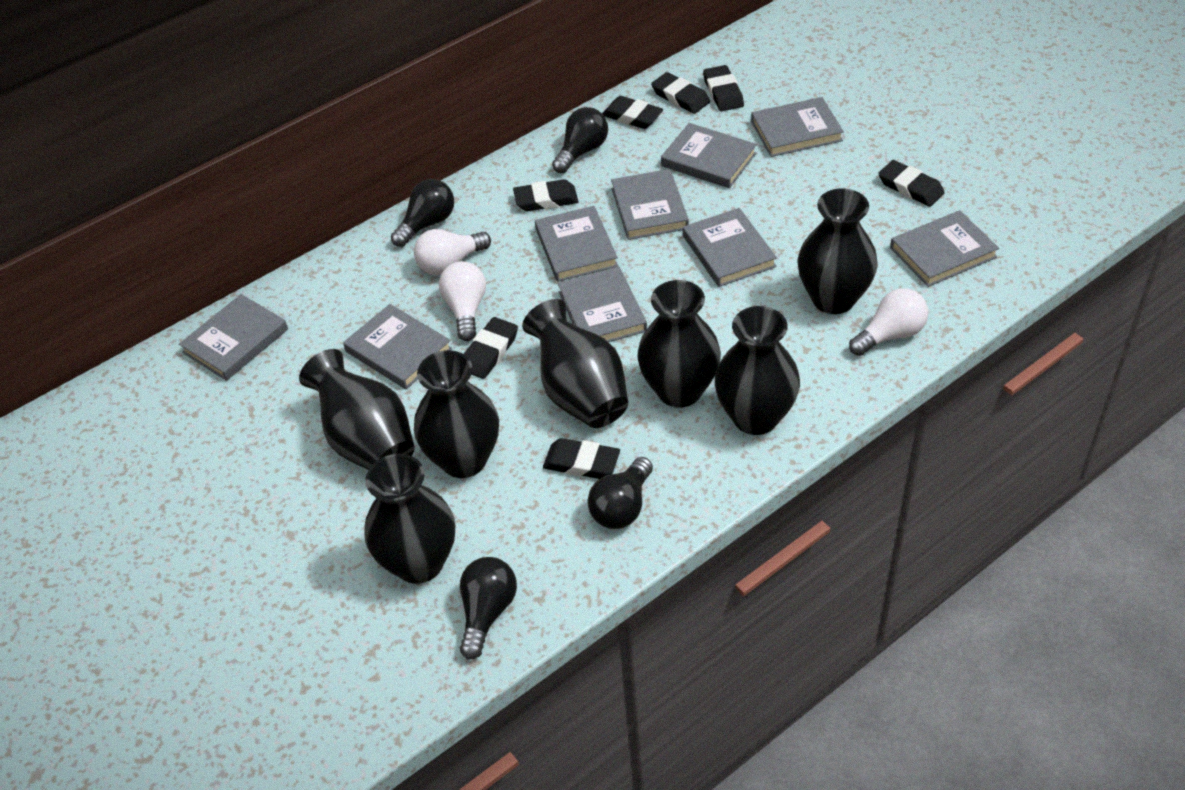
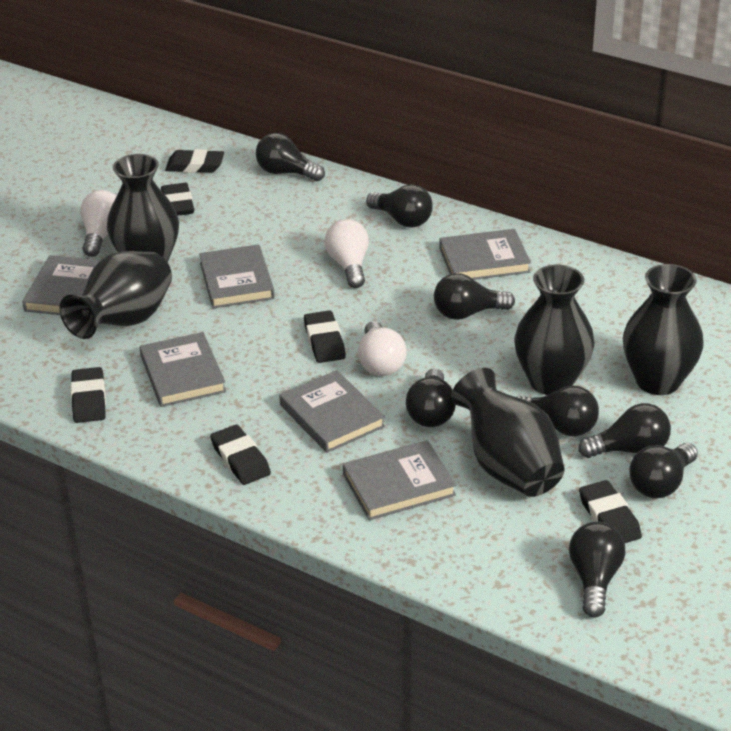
black eraser: [464,317,518,379] [513,179,578,211] [543,438,620,479] [602,96,663,129] [651,72,710,114] [703,65,744,111] [878,160,945,207] = 7 -> [71,367,106,423] [161,183,194,216] [165,149,224,173] [210,425,271,485] [304,310,346,363] [579,480,642,543] = 6
black light bulb: [391,179,454,247] [460,557,517,660] [552,107,608,173] [588,457,653,529] = 4 -> [256,133,325,181] [366,184,433,228] [406,368,456,427] [434,273,515,320] [518,385,599,436] [569,522,625,618] [578,403,671,458] [629,443,698,498] = 8
black vase: [299,349,415,470] [364,454,455,584] [414,350,499,478] [522,299,628,428] [637,280,721,407] [715,306,800,435] [797,188,878,314] = 7 -> [59,251,172,339] [107,154,179,263] [451,368,565,497] [514,265,595,395] [623,264,704,395] = 5
grey book: [179,294,288,381] [343,304,452,389] [535,206,618,282] [558,266,647,342] [611,169,689,240] [661,123,757,188] [683,208,777,287] [751,97,844,157] [890,210,999,287] = 9 -> [22,255,101,315] [140,332,226,407] [199,244,275,308] [279,370,385,453] [343,440,456,520] [439,229,531,280] = 6

